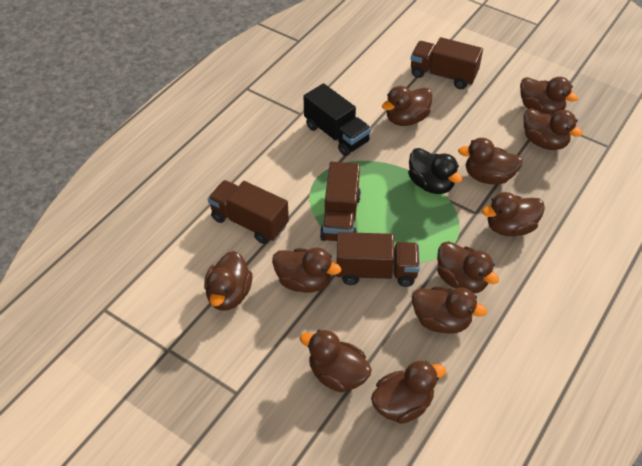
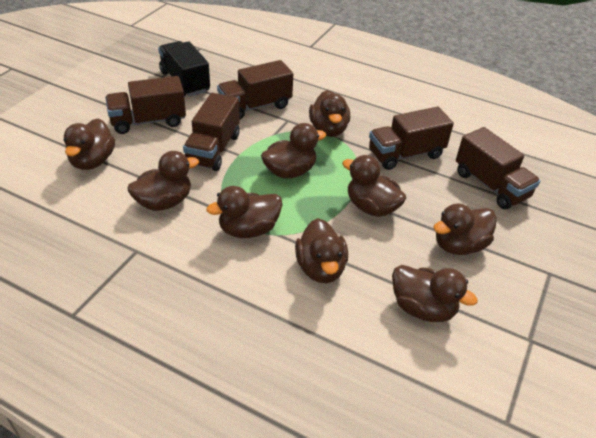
black duck: [408,148,462,194] = 1 -> none = 0
brown duck: [204,251,252,311] [272,247,341,292] [300,330,372,393] [371,360,446,424] [382,86,433,126] [412,286,487,334] [437,241,499,293] [458,138,523,185] [482,192,545,236] [520,77,578,113] [524,108,583,150] = 11 -> [64,118,115,170] [127,151,199,211] [206,186,282,238] [261,123,326,179] [295,218,348,283] [309,90,350,137] [342,155,406,217] [392,265,478,322] [433,204,497,255] = 9
brown truck: [208,180,289,244] [320,162,361,241] [336,232,420,287] [410,37,483,89] = 4 -> [105,76,186,134] [183,93,240,171] [217,60,293,119] [369,107,454,170] [456,127,540,209] = 5

